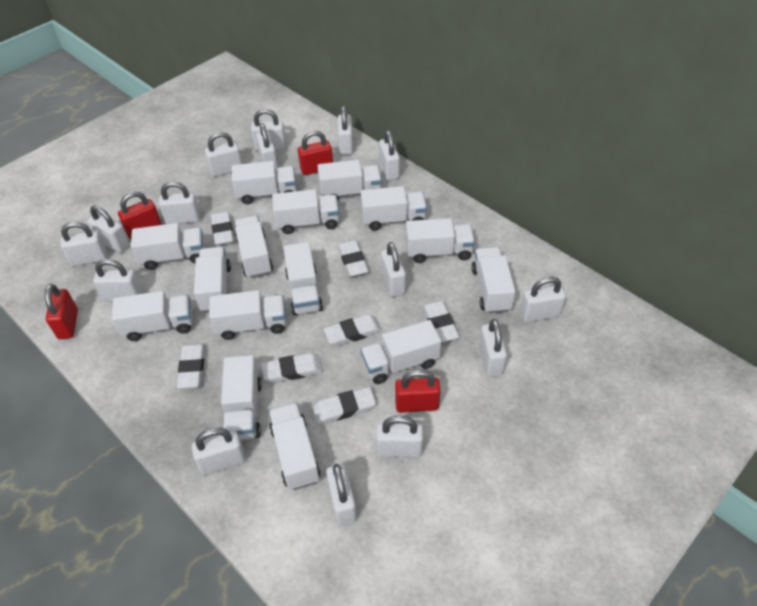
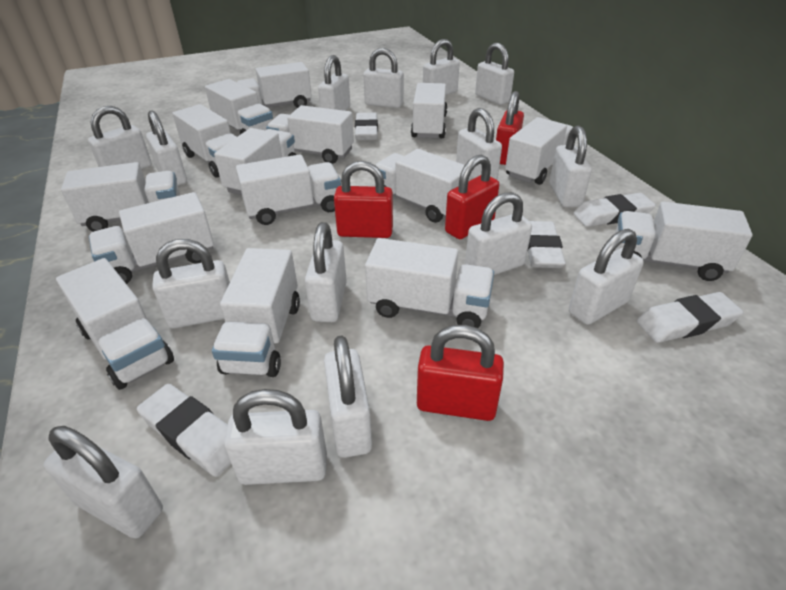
white eraser: [177,343,205,389] [211,211,234,245] [261,353,323,383] [313,387,376,425] [324,314,382,346] [338,240,369,277] [422,300,459,342] = 7 -> [137,384,231,477] [355,113,378,140] [528,221,566,268] [573,193,656,227] [637,292,743,343] = 5

